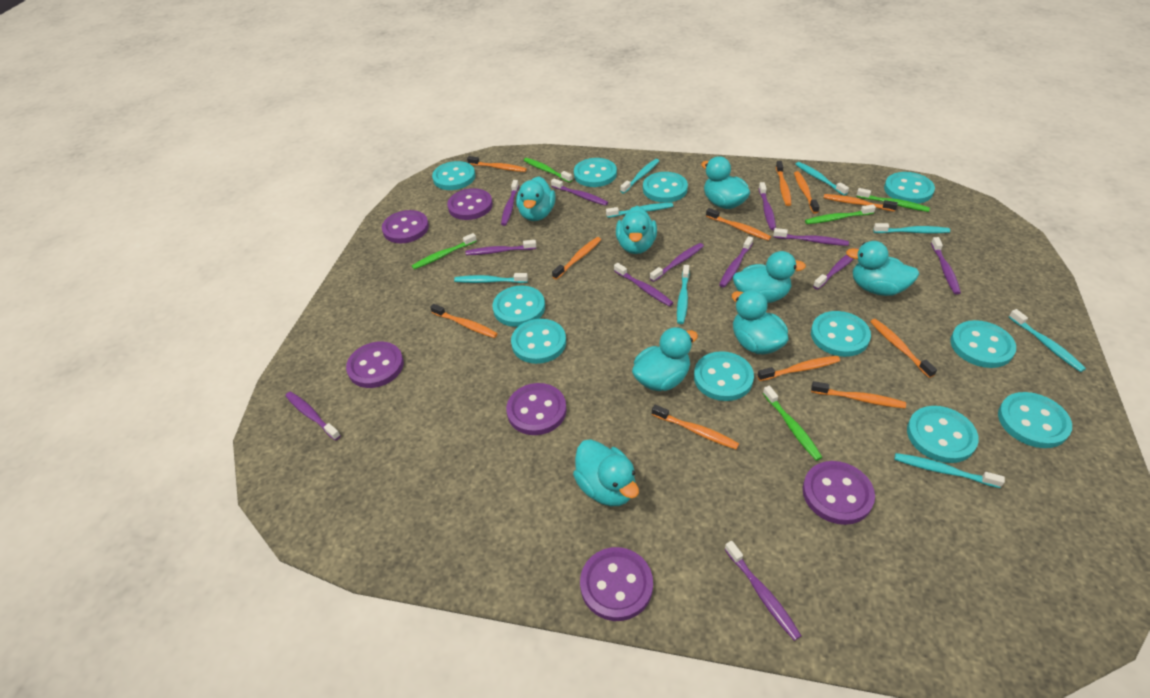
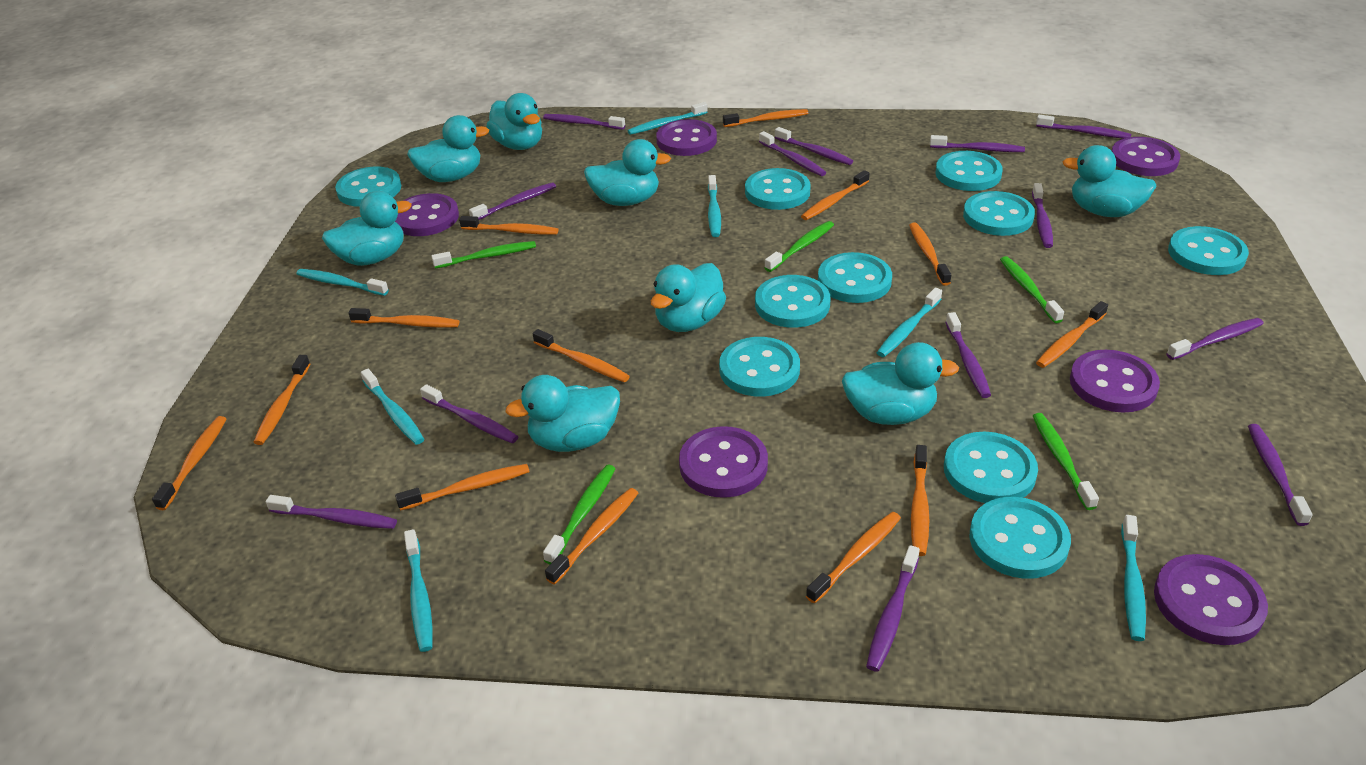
orange toothbrush: [430,304,498,338] [467,156,527,172] [552,237,601,280] [652,405,739,450] [706,208,771,241] [757,356,840,381] [776,161,791,206] [794,171,820,214] [811,381,906,408] [823,194,898,212] [870,319,937,378] = 11 -> [152,416,226,510] [253,355,310,445] [348,308,459,328] [395,464,530,511] [459,216,558,235] [533,329,630,382] [545,488,638,585] [723,109,808,127] [801,170,870,220] [806,512,901,603] [909,222,951,286] [911,445,930,556] [1036,301,1108,368] = 13
purple toothbrush: [285,392,341,441] [465,240,536,255] [501,180,519,226] [551,179,608,206] [614,263,673,307] [650,243,704,282] [719,236,753,287] [725,541,801,641] [759,182,776,230] [773,228,849,246] [813,248,858,289] [931,237,961,295] = 12 -> [266,495,397,529] [420,384,518,443] [469,182,556,220] [543,114,625,130] [759,131,827,176] [775,127,853,165] [866,545,920,672] [930,135,1025,152] [945,312,991,398] [1032,183,1053,248] [1036,115,1131,139] [1166,318,1264,360] [1248,424,1313,526] = 13
turquoise button: [432,161,475,190] [492,286,545,327] [511,319,566,364] [574,158,617,187] [643,172,688,203] [694,351,754,401] [811,311,871,357] [884,172,935,204] [907,406,979,463] [950,320,1016,368] [998,392,1072,448] = 11 -> [335,166,401,207] [719,337,800,397] [745,168,811,210] [755,275,831,328] [818,252,892,303] [935,151,1003,191] [944,432,1038,503] [963,191,1035,236] [970,497,1071,579] [1168,226,1249,275] = 10
turquoise toothbrush: [454,273,528,283] [606,203,673,218] [620,159,659,194] [677,265,689,324] [795,162,849,196] [873,223,950,233] [894,453,1005,488] [1009,309,1086,372] = 8 -> [297,269,389,296] [361,369,424,445] [404,529,433,652] [627,102,708,135] [708,175,721,237] [877,288,942,357] [1121,515,1146,641] = 7

